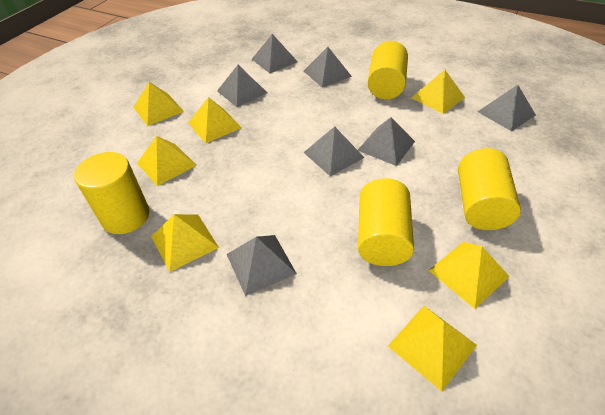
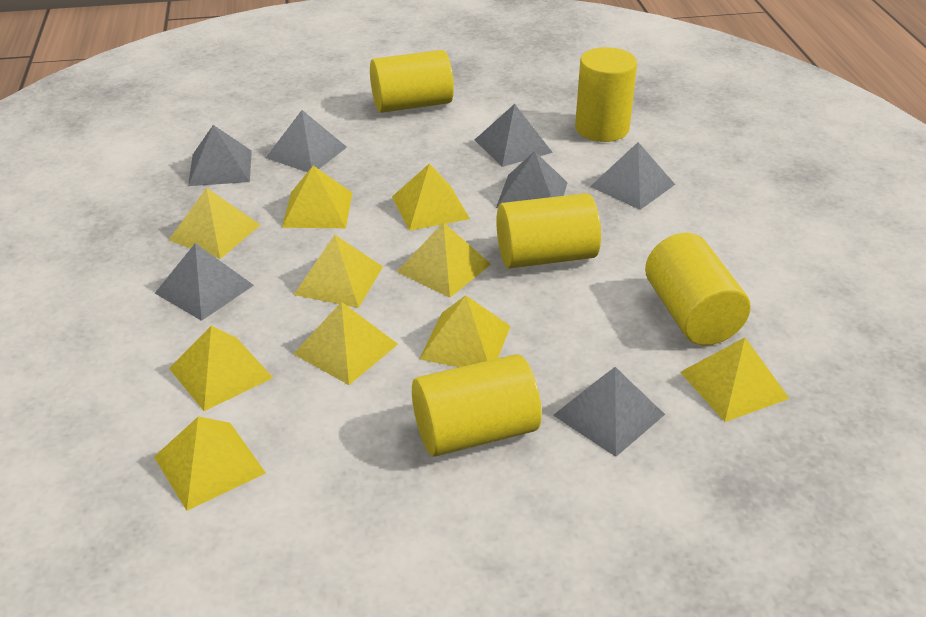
yellow cylinder: [74,152,149,234] [358,178,414,266] [367,41,408,100] [458,148,521,230] = 4 -> [370,50,454,113] [412,354,542,457] [496,193,601,268] [575,47,637,142] [645,233,751,345] = 5
yellow pyramid: [133,82,184,126] [137,136,196,186] [151,214,219,272] [188,97,242,143] [388,306,477,391] [411,70,465,114] [428,242,510,309] = 7 -> [154,416,266,511] [168,188,260,259] [169,326,273,411] [282,166,352,228] [294,235,383,308] [294,302,398,385] [392,163,470,231] [397,222,491,298] [420,295,511,367] [680,338,790,422] = 10

